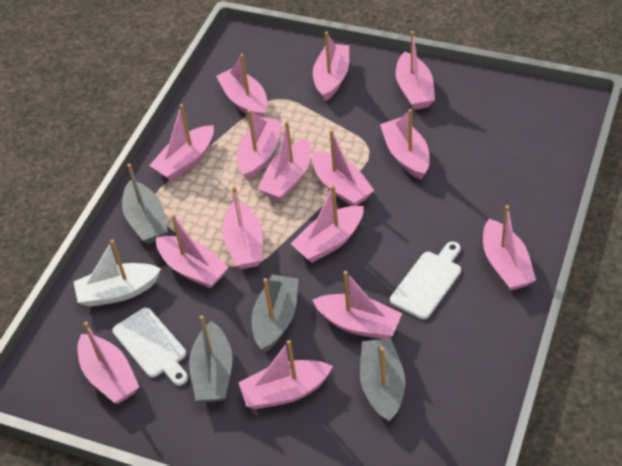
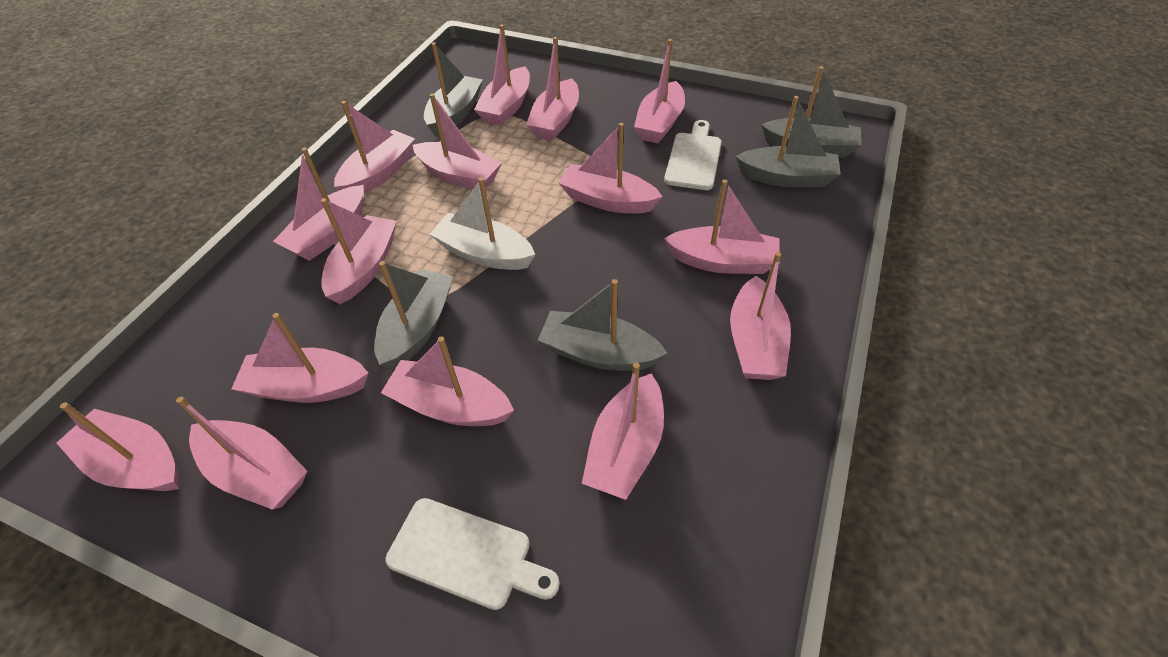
grey boat: [122,164,168,244] [189,315,233,402] [252,274,299,353] [360,338,405,423] = 4 -> [374,261,453,370] [424,42,483,136] [537,279,667,371] [735,96,841,187] [761,66,861,158] = 5

